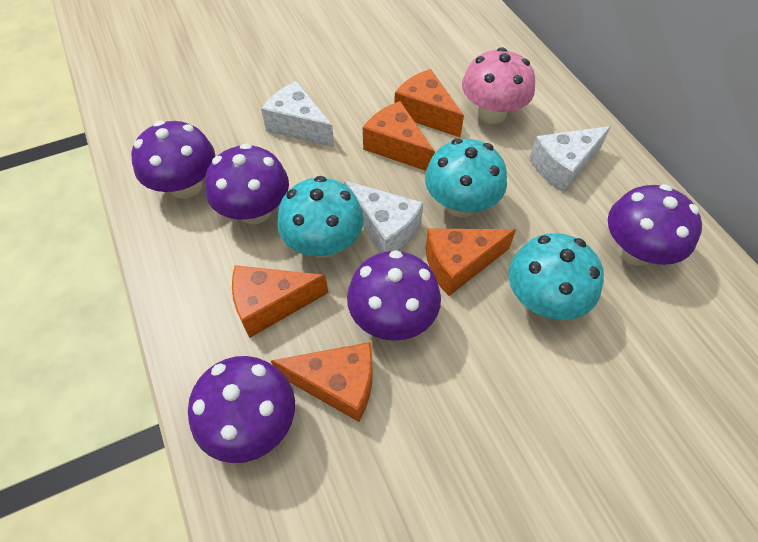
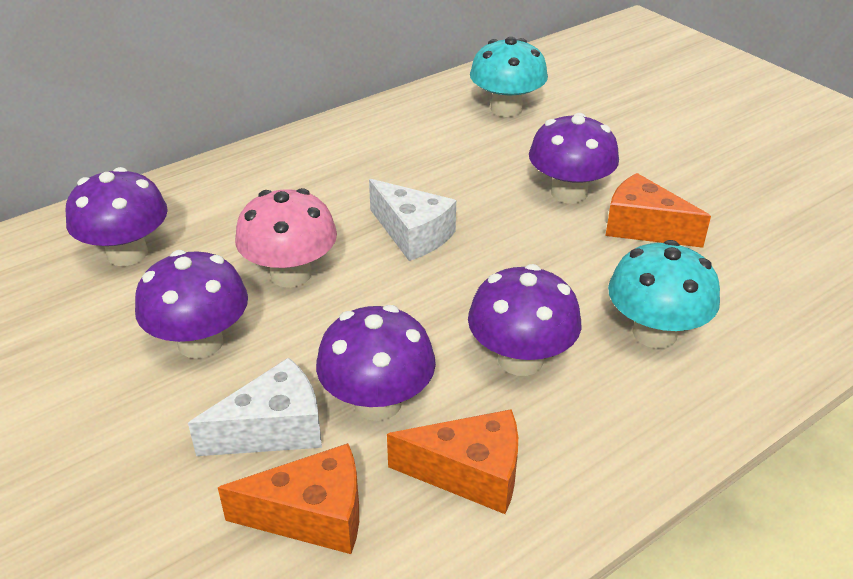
orange cheese: [232,265,328,338] [271,342,372,422] [363,101,435,171] [394,69,464,137] [426,228,516,296] = 5 -> [218,443,359,554] [387,409,518,514] [605,173,711,248] = 3
turquoise mushroom: [277,176,363,258] [425,138,507,217] [509,233,604,320] = 3 -> [470,37,548,117] [608,240,720,349] = 2
white cheese: [261,81,334,147] [344,181,423,253] [529,126,611,193] = 3 -> [188,357,322,456] [369,179,456,261] = 2

